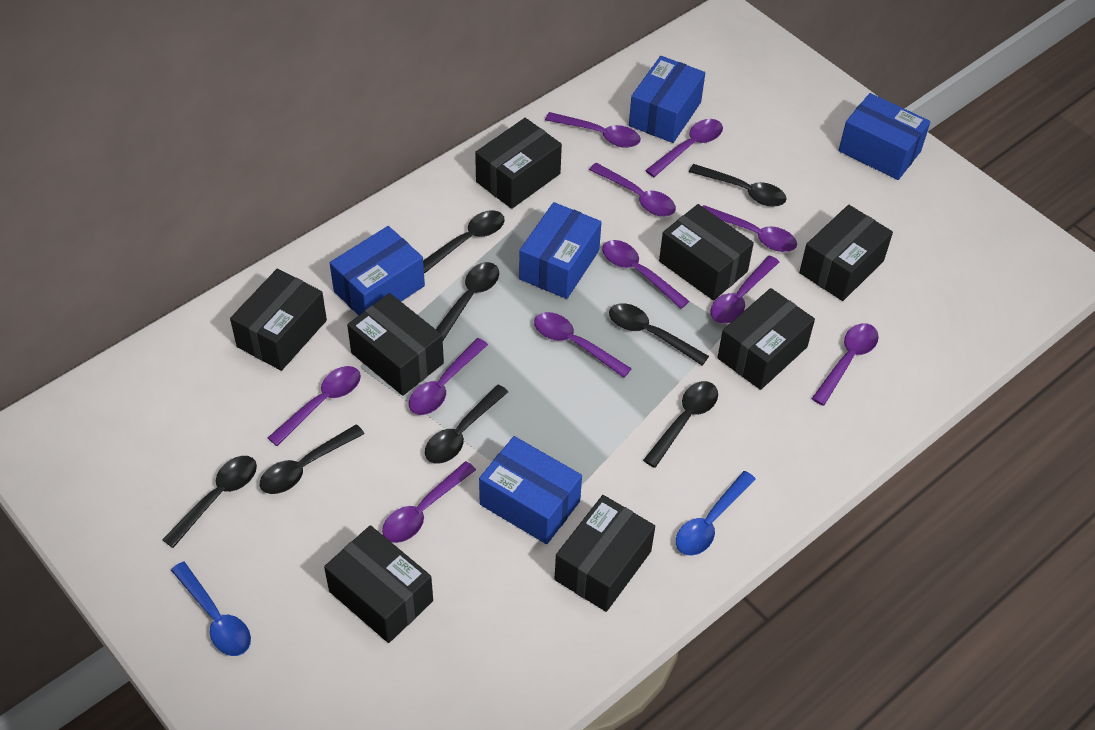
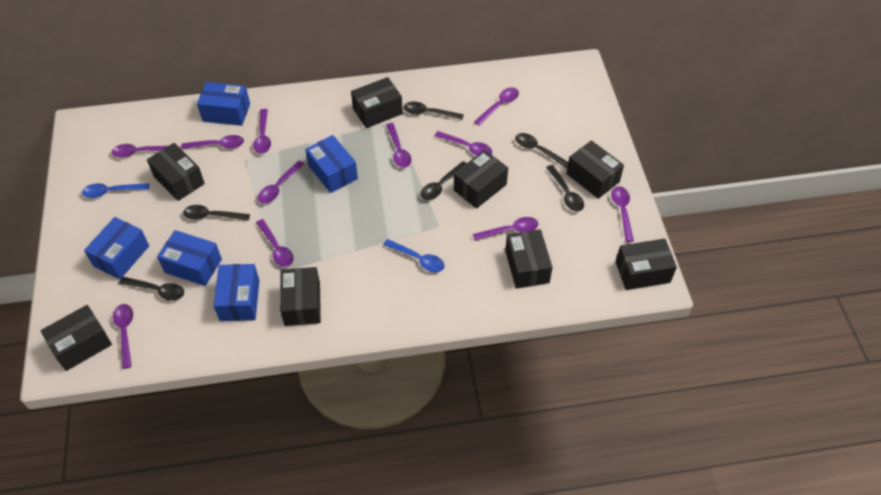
black spoon: [162,456,257,548] [260,424,364,494] [423,210,505,274] [425,385,508,464] [436,262,499,340] [609,303,709,366] [643,381,718,468] [689,164,787,207] = 8 -> [119,277,184,301] [183,205,250,221] [404,101,464,120] [420,161,467,200] [515,133,568,169] [546,165,584,212] = 6

